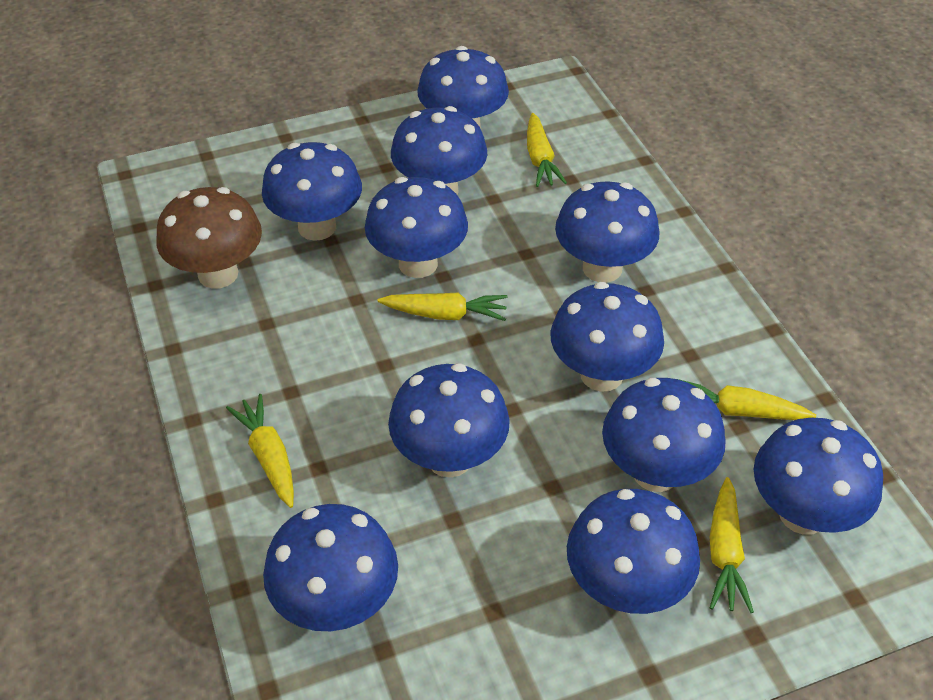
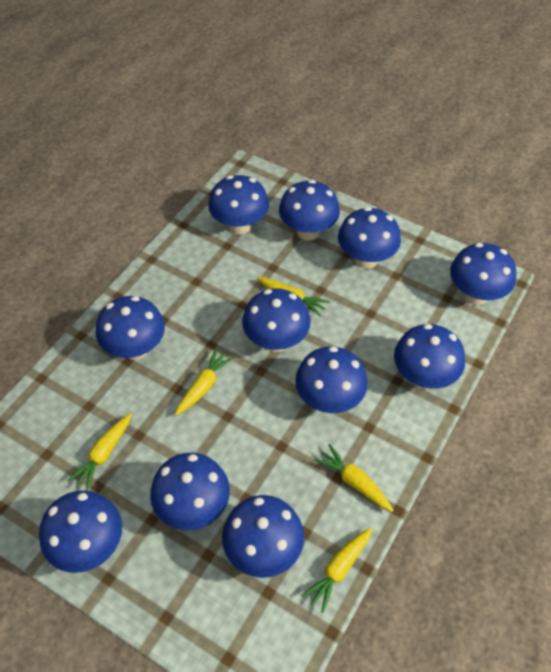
brown mushroom: [156,187,262,289] = 1 -> none = 0

